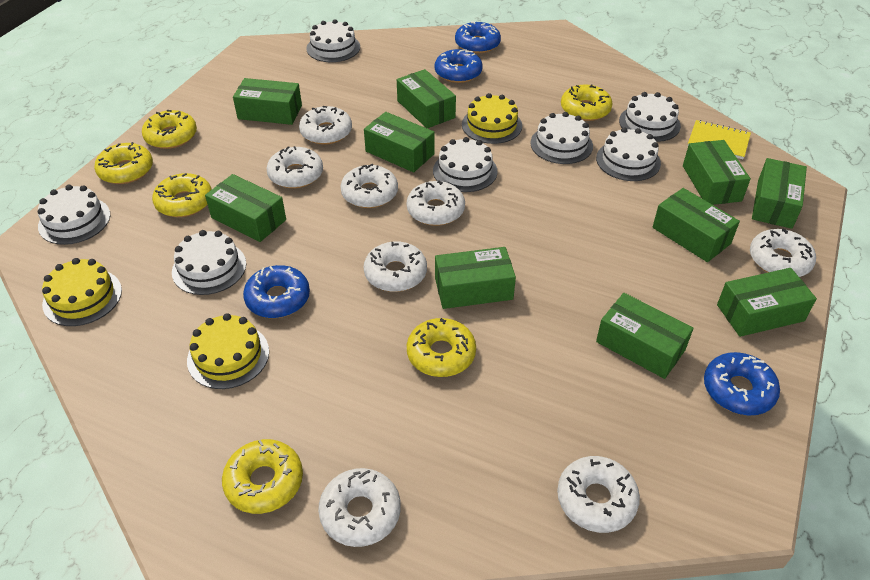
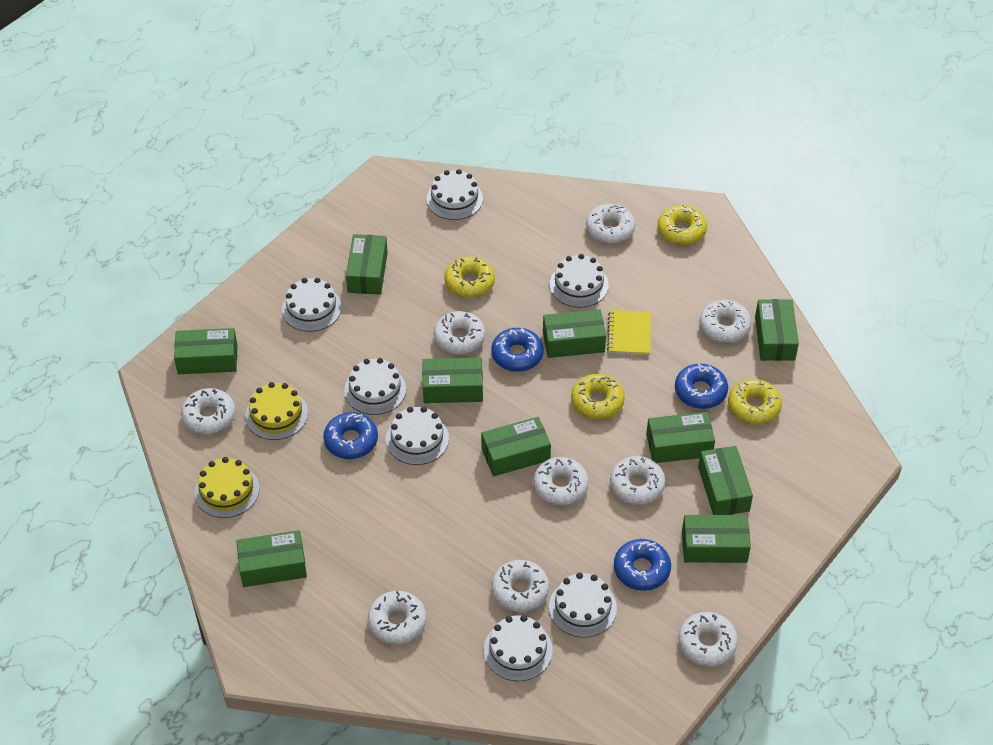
white donut: [267,146,323,188] [299,106,352,145] [318,468,401,547] [340,164,398,208] [364,241,427,292] [407,181,465,226] [557,456,640,533] [750,228,816,277] = 8 -> [181,388,236,434] [368,591,426,645] [434,311,486,355] [492,560,549,612] [533,457,589,506] [586,204,635,244] [610,456,666,505] [678,612,738,666] [700,300,752,343] = 9
yellow cake: [42,258,122,326] [187,313,269,389] [462,93,522,144] = 3 -> [194,457,260,518] [245,382,308,440] = 2
yellow donut: [94,142,153,184] [142,110,197,149] [152,173,212,217] [222,439,303,514] [407,318,476,377] [561,84,613,121] = 6 -> [444,256,495,298] [571,374,625,419] [658,204,707,245] [728,379,782,425] = 4

